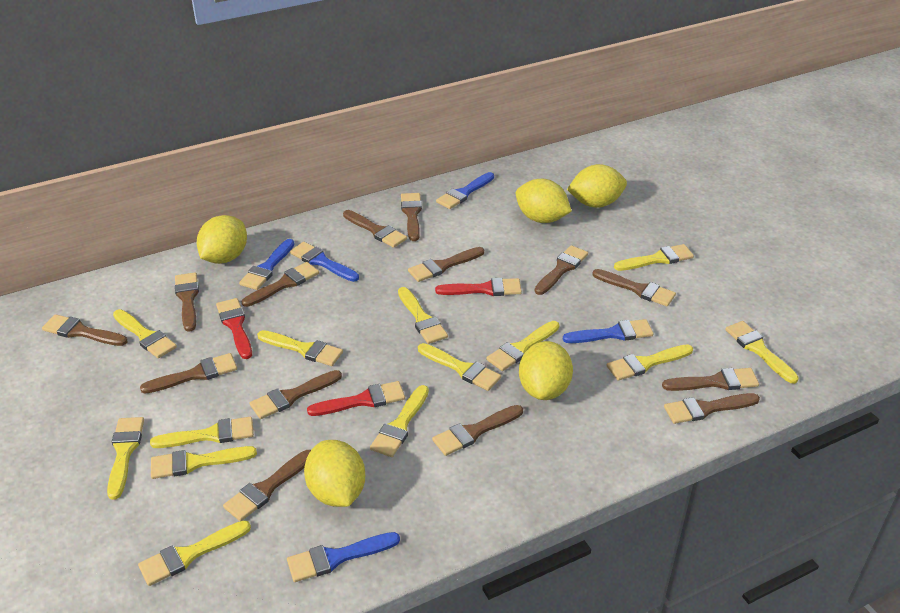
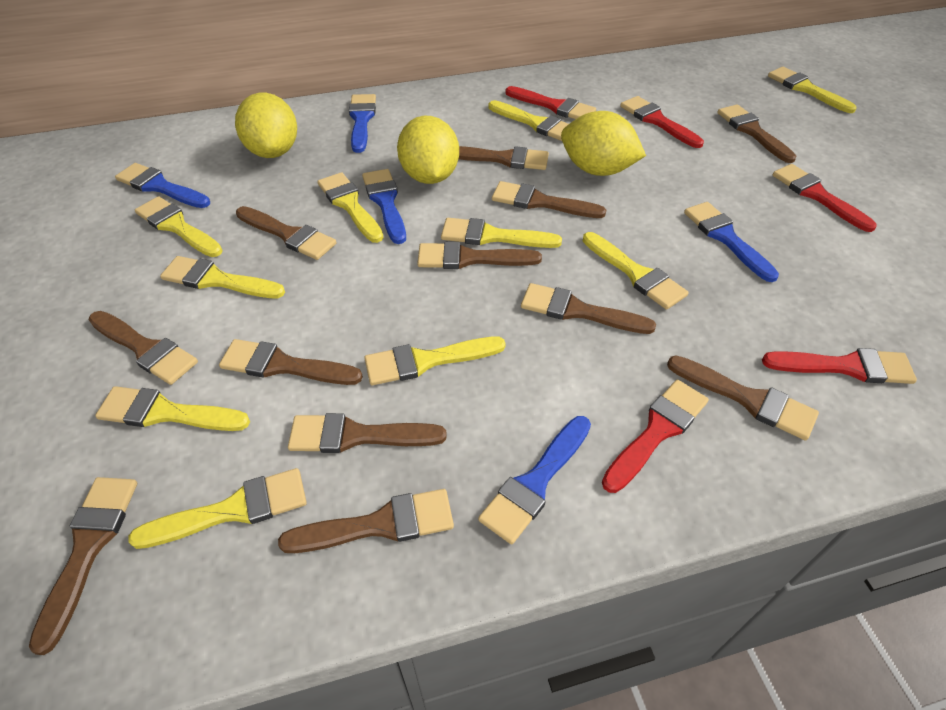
brown brush: [42,314,128,346] [140,353,237,394] [175,272,199,332] [223,450,311,521] [242,262,319,307] [250,370,342,419] [343,210,407,248] [401,193,422,241] [408,247,484,282] [432,405,523,456] [535,245,588,295] [592,269,676,306] [662,368,759,391] [664,393,760,424] = 14 -> [29,477,137,655] [88,311,198,385] [219,339,363,385] [236,206,336,260] [278,489,454,553] [288,413,446,453] [417,242,542,269] [459,146,549,170] [492,181,606,218] [521,283,656,334] [667,356,819,440] [717,104,796,163] = 12
red brush: [216,298,252,359] [307,381,405,416] [435,278,522,296] = 3 -> [505,86,596,119] [602,379,709,493] [620,96,704,148] [762,348,917,384] [773,164,877,232] = 5
yellow brush: [107,417,144,500] [113,309,177,358] [138,520,251,586] [150,417,254,448] [151,446,257,479] [257,330,343,366] [370,385,429,457] [398,287,448,344] [418,343,501,391] [486,321,559,371] [606,344,693,381] [614,244,694,271] [725,321,799,384] = 13 -> [95,386,250,431] [128,468,307,549] [135,196,223,257] [160,256,285,298] [317,172,384,243] [364,337,506,385] [441,218,562,248] [488,100,569,141] [583,232,689,310] [768,67,857,113] = 10
yellow lemon: [197,215,247,264] [304,440,365,507] [516,179,572,223] [519,341,573,400] [567,164,627,208] = 5 -> [235,93,297,158] [397,116,459,184] [561,111,646,176] = 3

